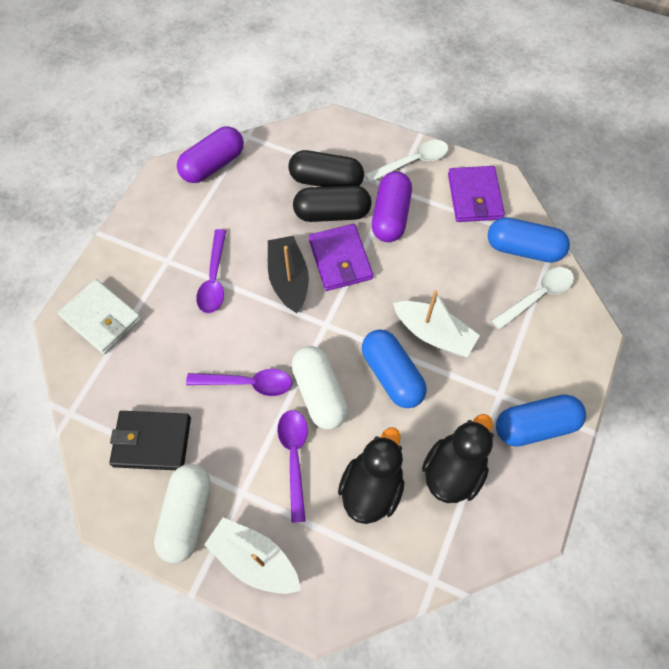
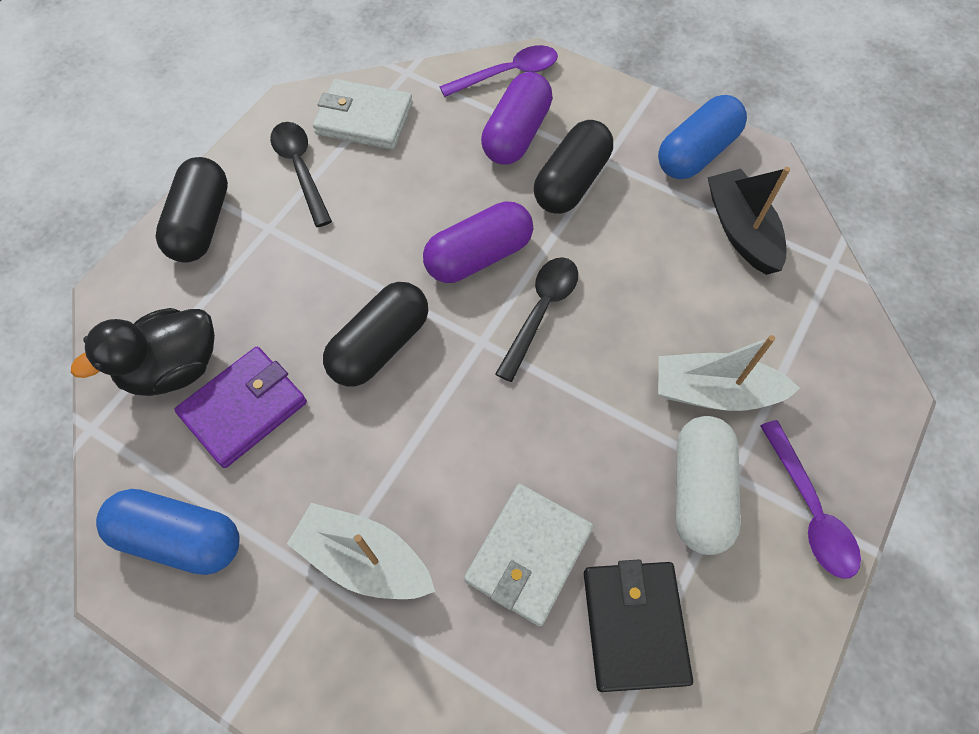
black capsule: [288,150,364,187] [293,185,371,222] = 2 -> [156,157,228,263] [323,282,428,387] [534,120,613,214] = 3
black duck: [338,427,405,524] [422,414,494,503] = 2 -> [71,308,215,396] = 1
black spoon: none = 0 -> [270,122,332,227] [495,257,578,382] = 2
blue capsule: [362,329,427,408] [488,217,570,263] [496,394,586,447] = 3 -> [96,489,240,575] [658,95,747,179] = 2
purple spoon: [186,369,292,396] [196,229,226,313] [277,410,308,523] = 3 -> [439,45,558,97] [760,420,861,579] = 2
purple wallet: [309,224,373,291] [448,166,505,222] = 2 -> [174,347,307,468] = 1
white capsule: [154,464,211,563] [291,346,348,429] = 2 -> [676,416,741,555] = 1
white spoon: [365,140,448,183] [492,267,574,330] = 2 -> none = 0
white wallet: [58,279,142,354] = 1 -> [313,79,413,150] [464,484,593,626] = 2

